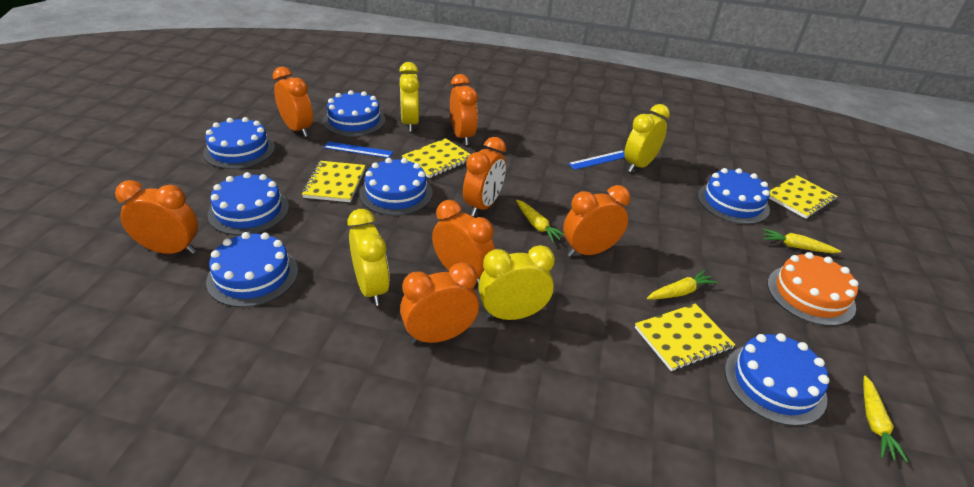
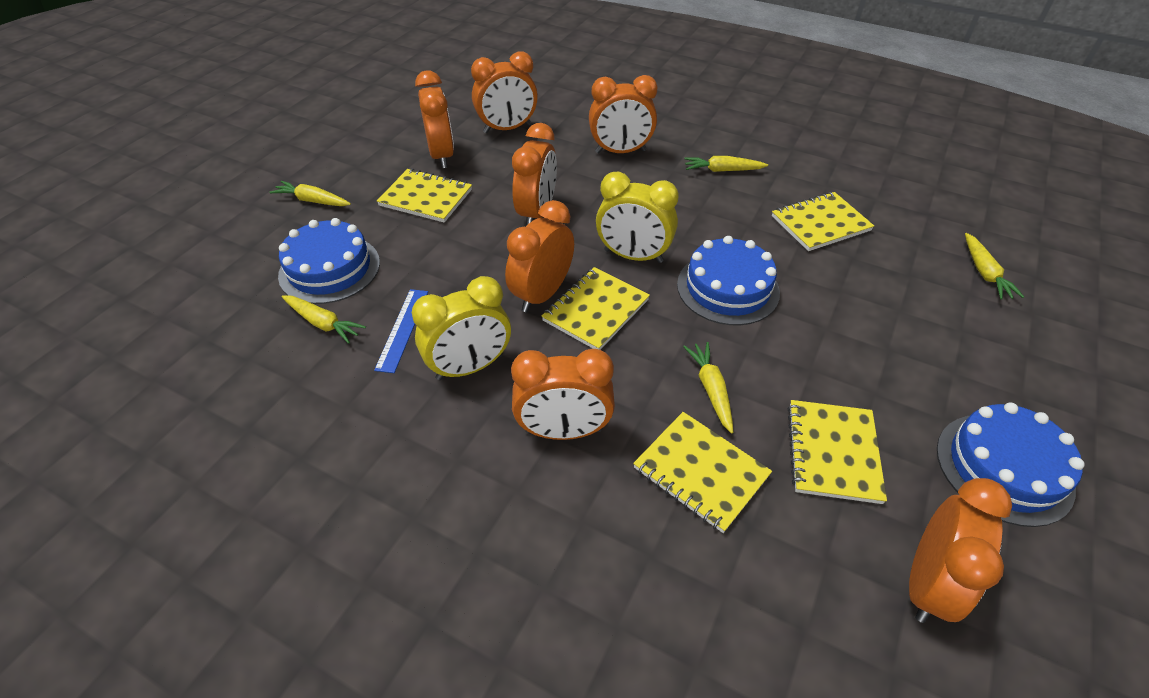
blue cake: [203,117,275,169] [206,232,298,307] [208,172,289,235] [323,90,386,136] [360,158,433,216] [698,168,770,224] [725,333,829,426] = 7 -> [278,218,380,304] [677,236,780,325] [937,402,1085,527] = 3
blue ruler: [324,141,393,158] [568,150,625,170] = 2 -> [374,289,428,373] = 1
orange cake: [767,252,859,326] = 1 -> none = 0
yellow carrot: [516,200,565,243] [647,270,718,299] [763,229,841,253] [863,376,909,463] = 4 -> [270,181,351,206] [282,295,366,344] [683,342,733,434] [684,156,768,172] [965,233,1024,300] = 5
yellow clock: [348,209,390,306] [399,62,420,132] [478,245,555,320] [624,104,670,172] = 4 -> [412,276,511,380] [596,172,679,263] = 2
yellow notebook: [302,161,366,202] [402,138,471,178] [635,304,735,371] [769,175,838,219] = 4 -> [377,169,472,223] [541,267,650,350] [633,412,772,533] [772,192,874,251] [787,400,887,504] = 5

